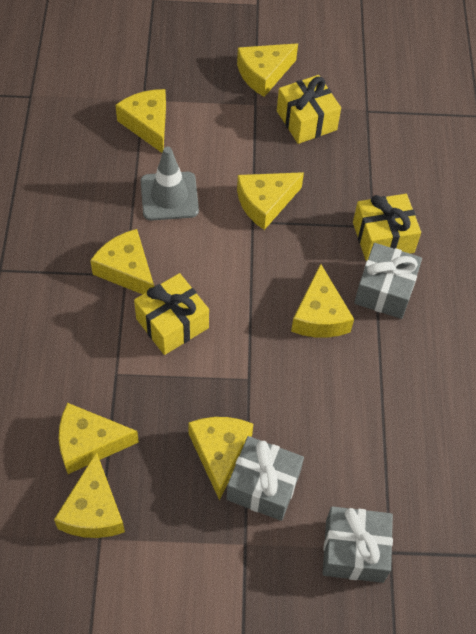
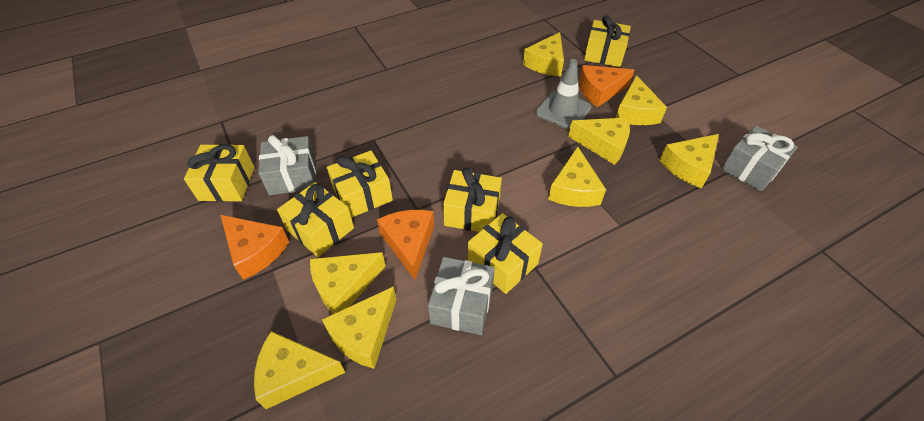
orange cheese: none = 0 -> [221,215,289,280] [377,210,434,280] [579,65,635,107] = 3
yellow gift: [134,273,209,355] [277,75,341,144] [353,194,421,261] = 3 -> [184,144,254,202] [277,182,354,257] [327,151,393,218] [443,167,502,232] [468,213,543,294] [584,15,631,67] = 6

